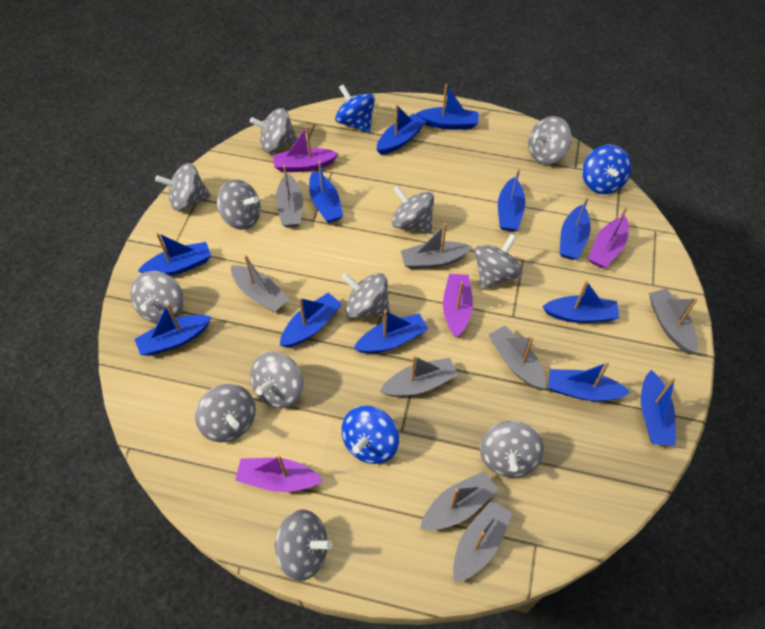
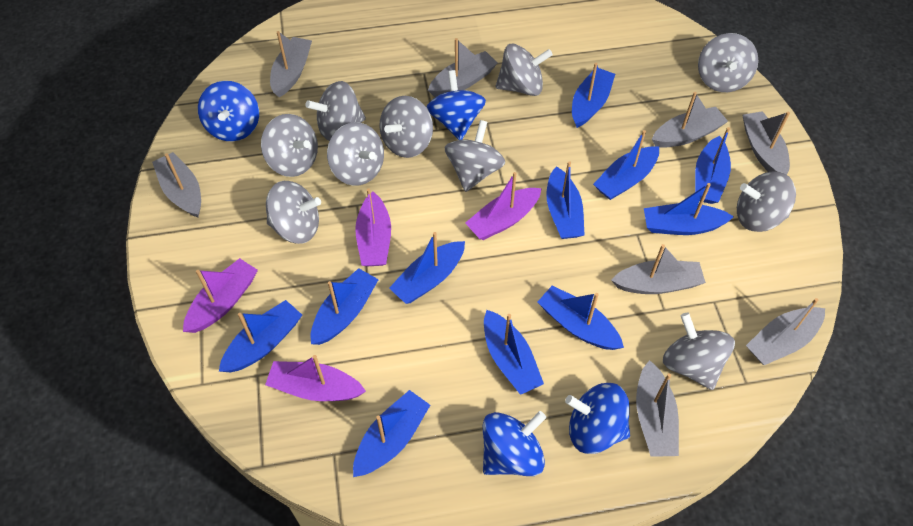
blue boat: [135,303,211,356] [138,233,211,276] [280,293,342,347] [309,161,343,223] [353,310,428,354] [377,104,426,155] [416,84,479,130] [498,169,525,231] [542,281,619,323] [548,362,631,401] [559,197,591,260] [641,370,676,446] = 12 -> [219,300,302,372] [311,268,379,345] [353,390,430,477] [389,232,465,304] [484,310,544,395] [538,285,624,350] [546,161,585,239] [572,63,615,128] [593,130,659,200] [644,183,734,235] [695,127,731,204] = 11
blue spinning top: [335,84,375,133] [342,406,399,464] [582,144,631,194] = 3 -> [198,81,259,141] [426,70,486,140] [483,411,546,476] [565,383,630,454] = 4
grey spinning top: [130,271,184,323] [155,163,211,211] [195,384,256,442] [217,179,261,230] [250,108,298,153] [250,352,303,408] [274,510,333,581] [342,273,390,318] [392,186,434,234] [474,234,522,289] [480,421,544,478] [528,116,572,165] = 12 -> [261,114,318,177] [266,181,321,244] [306,81,366,141] [327,122,384,186] [379,96,433,158] [445,120,505,192] [496,44,553,96] [663,313,735,390] [698,33,758,92] [737,172,796,232] = 10

